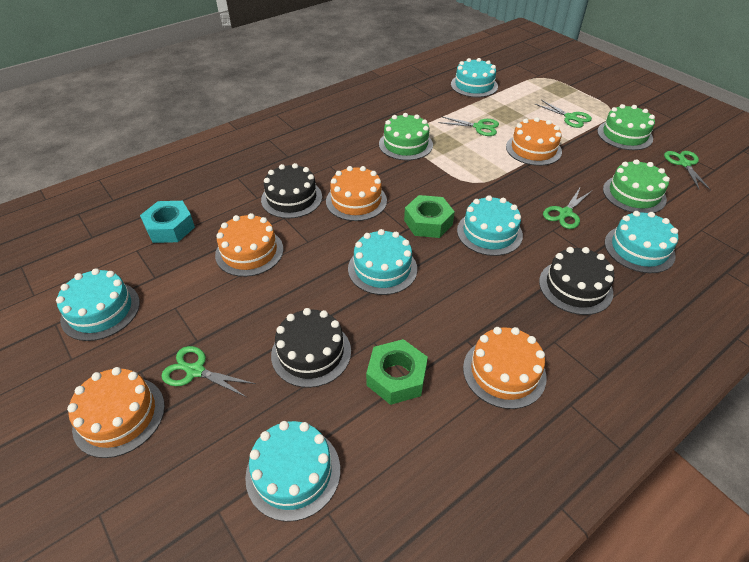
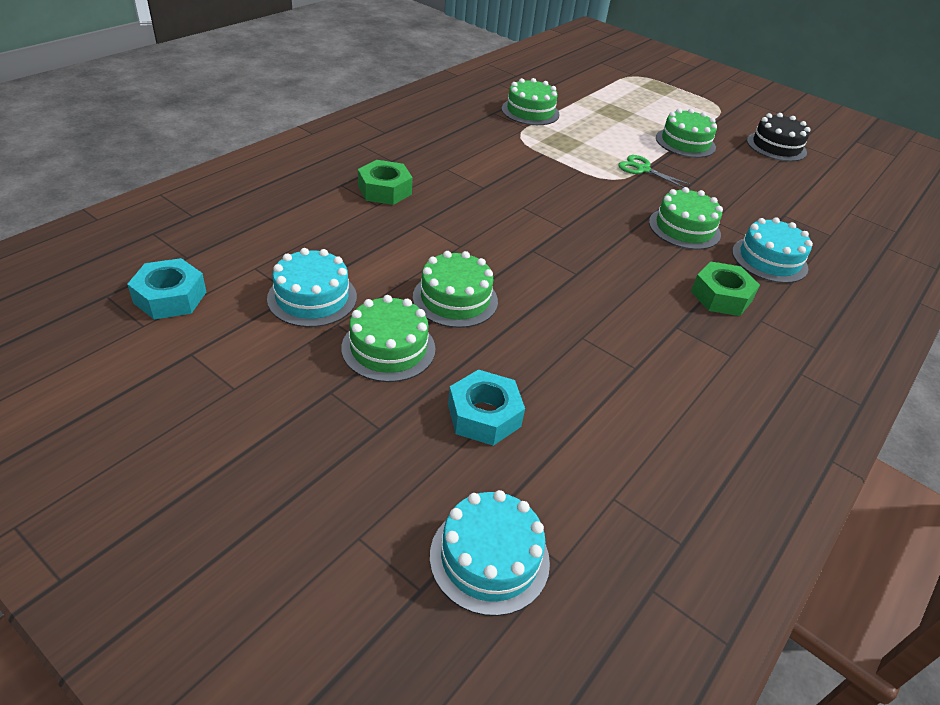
black cake: [261,163,322,218] [271,308,351,388] [539,247,614,315] = 3 -> [747,113,810,162] = 1
green cake: [379,113,433,160] [597,104,655,150] [603,159,670,213] = 3 -> [341,295,435,382] [413,251,498,328] [502,78,560,125] [649,187,723,250] [656,108,717,158] = 5
green scissors: [161,346,256,397] [439,116,499,136] [535,100,592,128] [543,186,592,229] [664,151,711,191] = 5 -> [618,155,692,188] = 1
orange cake: [67,367,165,458] [215,213,283,277] [326,166,387,221] [463,327,547,409] [506,117,562,166] = 5 -> none = 0
turquoise cake: [56,268,140,341] [245,421,340,522] [348,229,417,295] [451,58,498,97] [457,195,523,256] [605,211,678,273] = 6 -> [267,248,357,327] [430,490,550,616] [732,217,813,283] = 3
turquoise nut: [140,201,195,243] = 1 -> [127,258,206,320] [448,370,525,446] = 2

